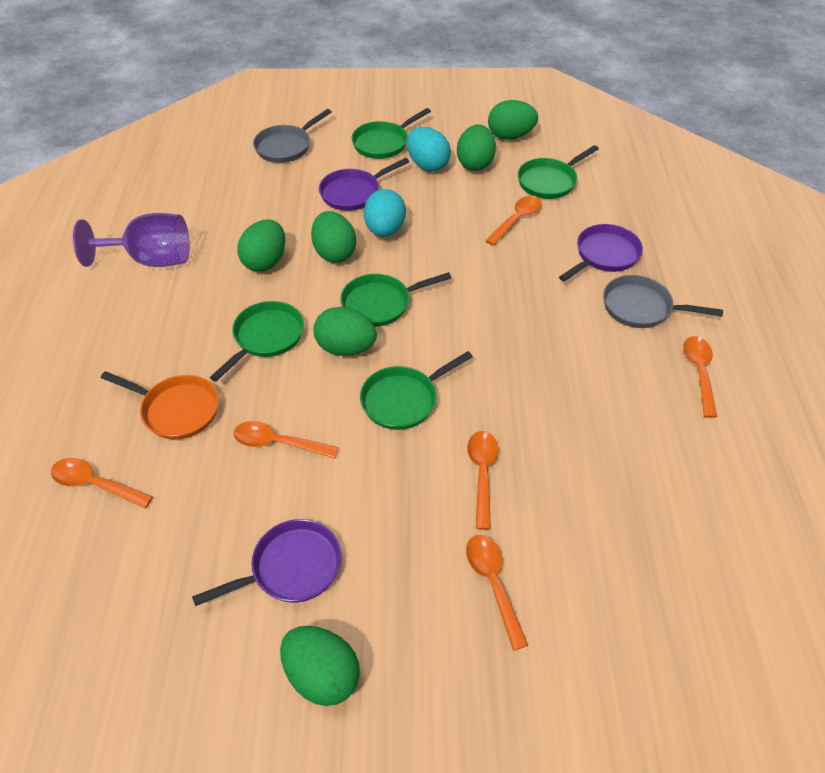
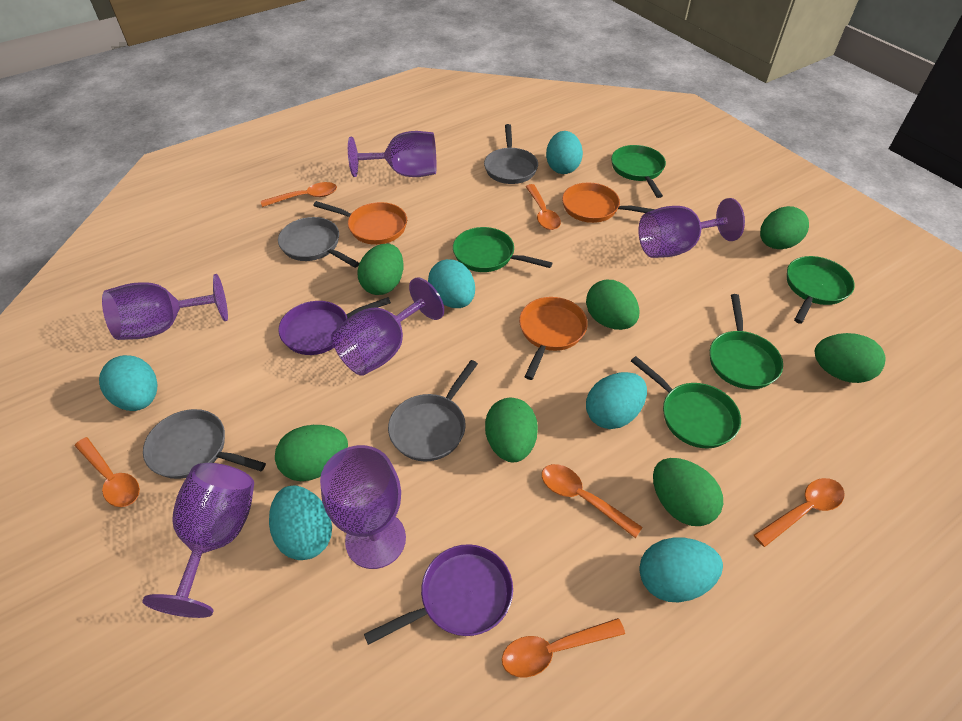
green egg: [237,220,285,272] [280,626,360,706] [311,211,356,263] [313,307,377,356] [457,124,496,171] [488,100,538,140] = 6 -> [275,425,348,481] [357,244,404,295] [485,398,538,462] [586,280,639,330] [653,458,723,526] [760,206,809,249] [815,333,886,383] = 7
grey pan: [253,109,331,163] [603,275,723,328] = 2 -> [143,409,266,479] [278,217,359,268] [388,360,478,461] [484,124,538,184] = 4
orange pan: [101,371,219,440] = 1 -> [313,201,407,245] [519,297,588,380] [562,182,655,223] = 3
purple goblet: [73,213,190,267] = 1 -> [102,274,228,340] [142,463,254,618] [320,445,406,569] [331,277,444,376] [348,131,437,177] [639,198,745,258] = 6
purple pan: [192,519,341,606] [319,158,409,211] [559,224,643,282] = 3 -> [278,297,391,355] [364,544,513,645] = 2
turquoise egg: [364,189,406,237] [407,127,451,171] = 2 -> [99,355,158,411] [269,485,332,560] [428,259,475,308] [546,131,583,174] [586,372,647,429] [639,538,723,602] = 6

